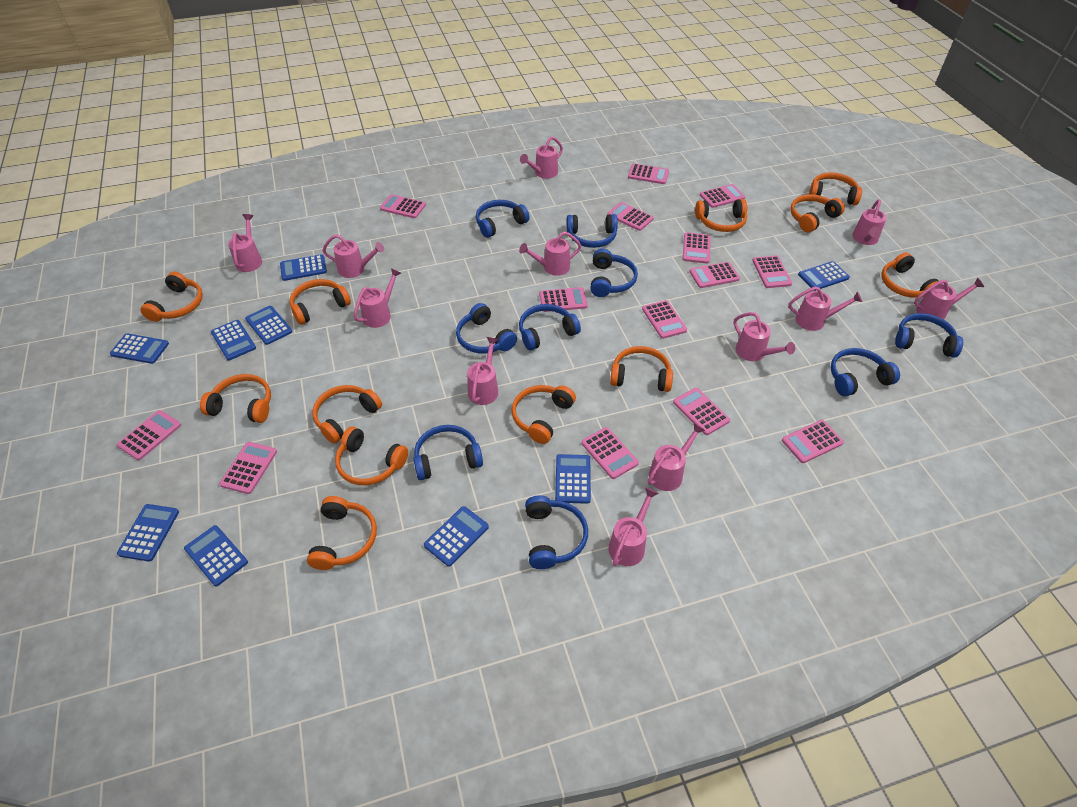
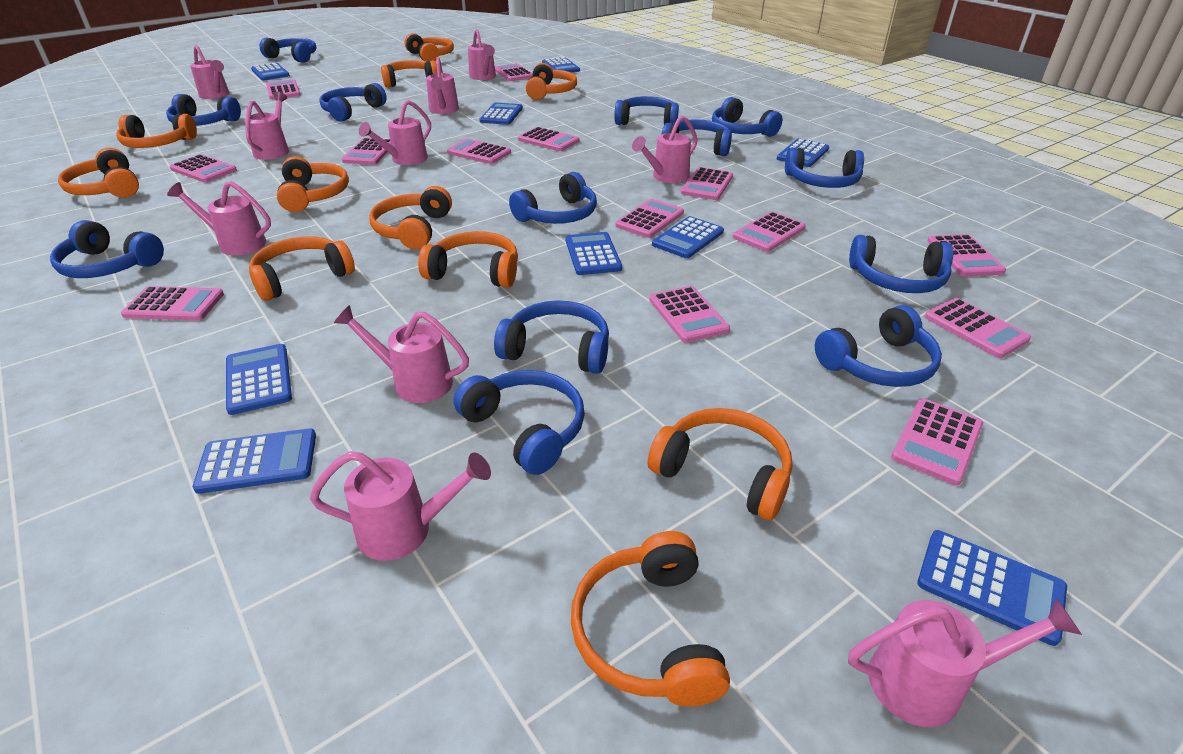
blue headphones: [413,425,483,480] [456,303,517,354] [476,200,530,238] [519,304,581,350] [525,495,588,569] [566,214,618,248] [590,249,638,297] [831,348,900,396] [895,313,963,358] = 9 -> [50,220,164,278] [166,94,241,126] [260,38,316,63] [319,83,387,122] [453,370,585,475] [494,301,609,374] [509,172,597,224] [614,96,679,125] [661,119,732,156] [712,97,783,137] [785,147,864,188] [815,305,942,387] [849,235,953,293] = 13
orange headphones: [140,272,203,322] [200,374,271,423] [290,279,351,325] [307,496,377,570] [312,385,382,444] [335,427,408,485] [511,385,576,444] [610,346,673,392] [695,199,747,232] [790,194,845,232] [809,172,862,205] [882,252,939,298] = 12 -> [58,148,139,198] [116,114,197,148] [249,236,355,301] [277,156,349,212] [369,186,452,249] [381,60,437,88] [405,33,454,62] [418,231,518,288] [526,63,577,100] [571,531,730,707] [648,408,792,520] = 11
pink watering can: [228,214,262,272] [322,234,384,278] [354,268,401,328] [467,337,498,405] [519,231,581,276] [520,136,563,179] [608,487,659,566] [648,423,705,491] [734,312,795,361] [788,287,862,331] [852,199,886,245] [914,278,984,320] = 12 -> [167,181,271,256] [190,45,230,99] [244,92,289,160] [310,451,491,561] [334,305,469,403] [359,100,431,165] [426,57,459,114] [468,29,496,80] [632,115,698,183] [848,598,1082,727] = 10

